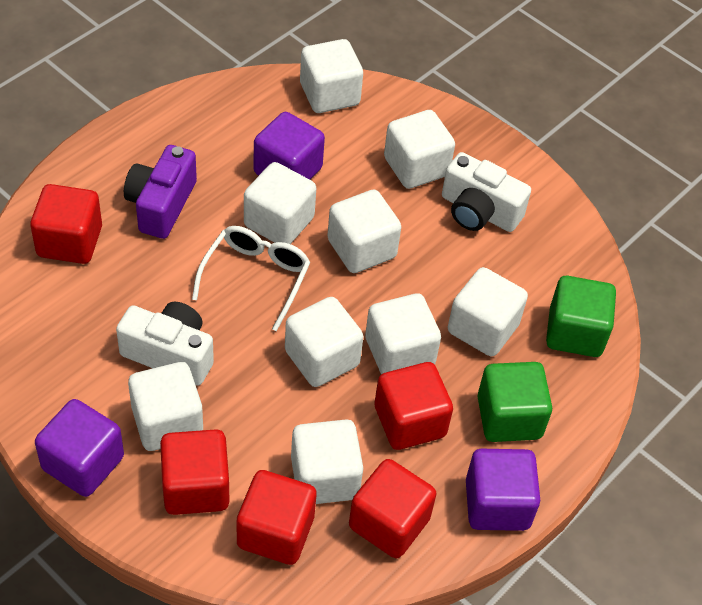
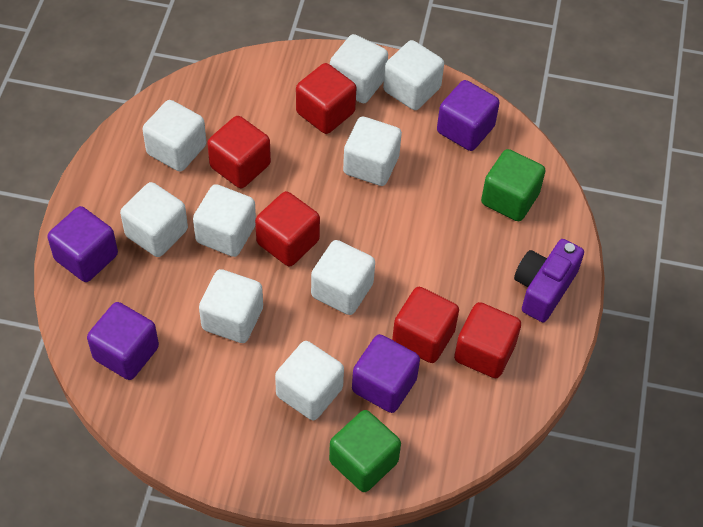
purple cube: [35,399,124,497] [254,112,325,179] [466,449,540,531] = 3 -> [47,206,118,282] [87,302,159,380] [352,334,420,413] [437,80,500,151] = 4
white camera: [116,302,214,386] [442,152,531,232] = 2 -> none = 0
white glasses: [192,226,311,331] = 1 -> none = 0

